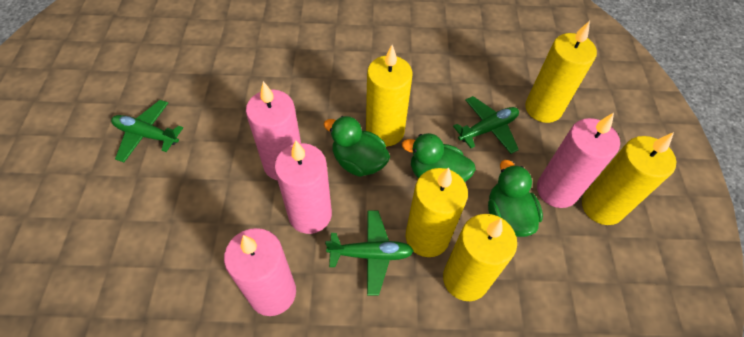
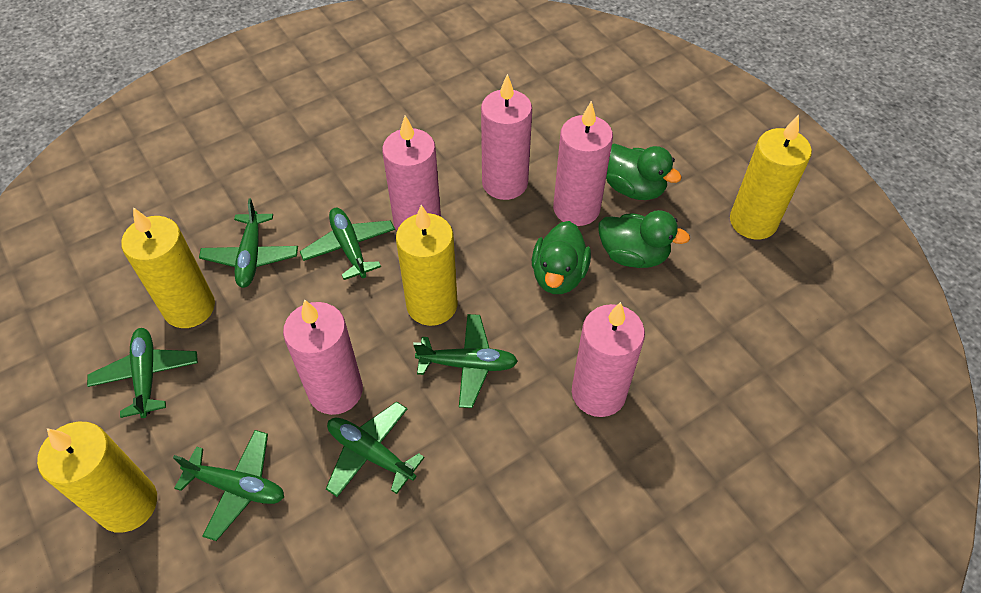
green plane: [111,100,183,162] [325,210,414,296] [453,96,519,154] = 3 -> [87,328,198,418] [173,430,284,541] [199,198,298,288] [300,208,395,280] [326,402,425,497] [413,314,518,408] = 6
pink candle: [224,228,296,316] [246,81,301,180] [274,140,332,234] [537,113,620,208] = 4 -> [283,299,363,415] [382,115,441,230] [481,74,532,200] [553,101,613,226] [572,302,645,417] = 5
yellow candle: [366,45,413,146] [406,167,468,257] [443,214,517,301] [525,21,597,123] [582,132,676,225] = 5 -> [37,422,157,533] [121,207,215,328] [396,205,457,326] [730,115,812,239] = 4

